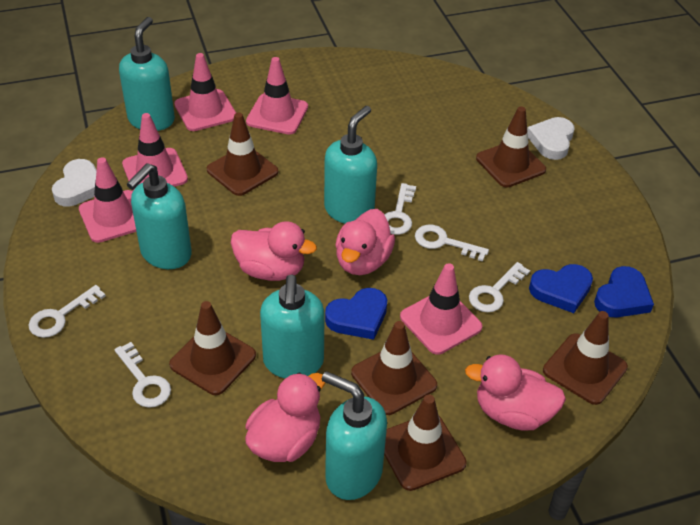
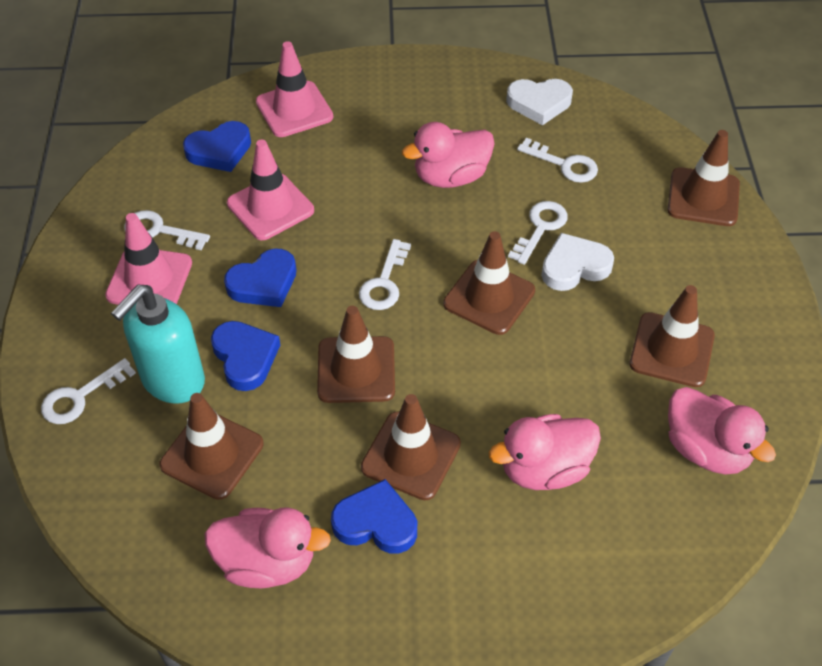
blue heart: [325,288,387,340] [529,264,593,313] [594,266,654,318] = 3 -> [183,121,251,172] [211,321,280,391] [224,249,296,307] [331,479,417,554] = 4
pink traffic cone: [79,157,137,243] [122,113,188,191] [174,53,236,131] [246,57,308,135] [400,263,483,355] = 5 -> [105,213,192,305] [227,140,314,240] [256,41,333,137] = 3
turquoise soap dispenser: [119,17,175,131] [127,163,192,269] [260,274,325,378] [322,371,387,500] [324,106,377,224] = 5 -> [111,285,205,404] = 1

